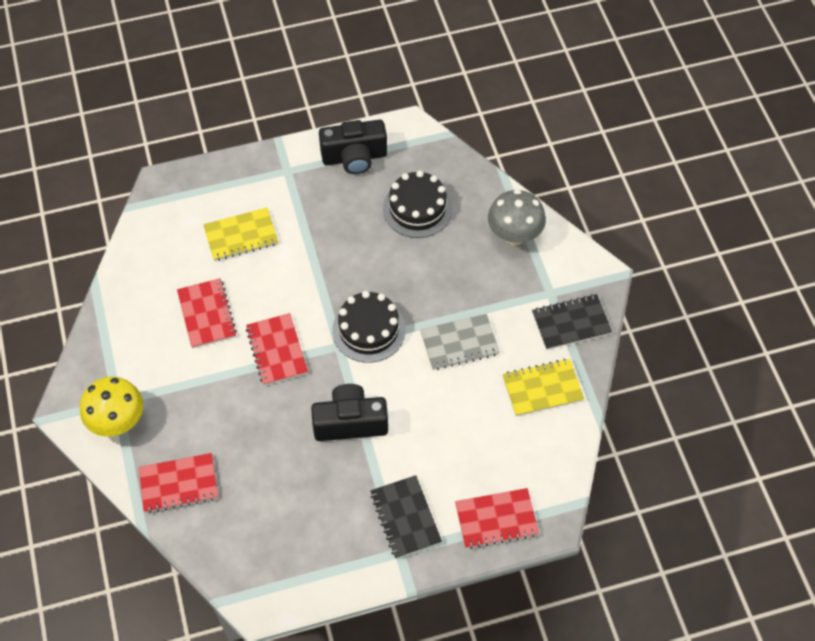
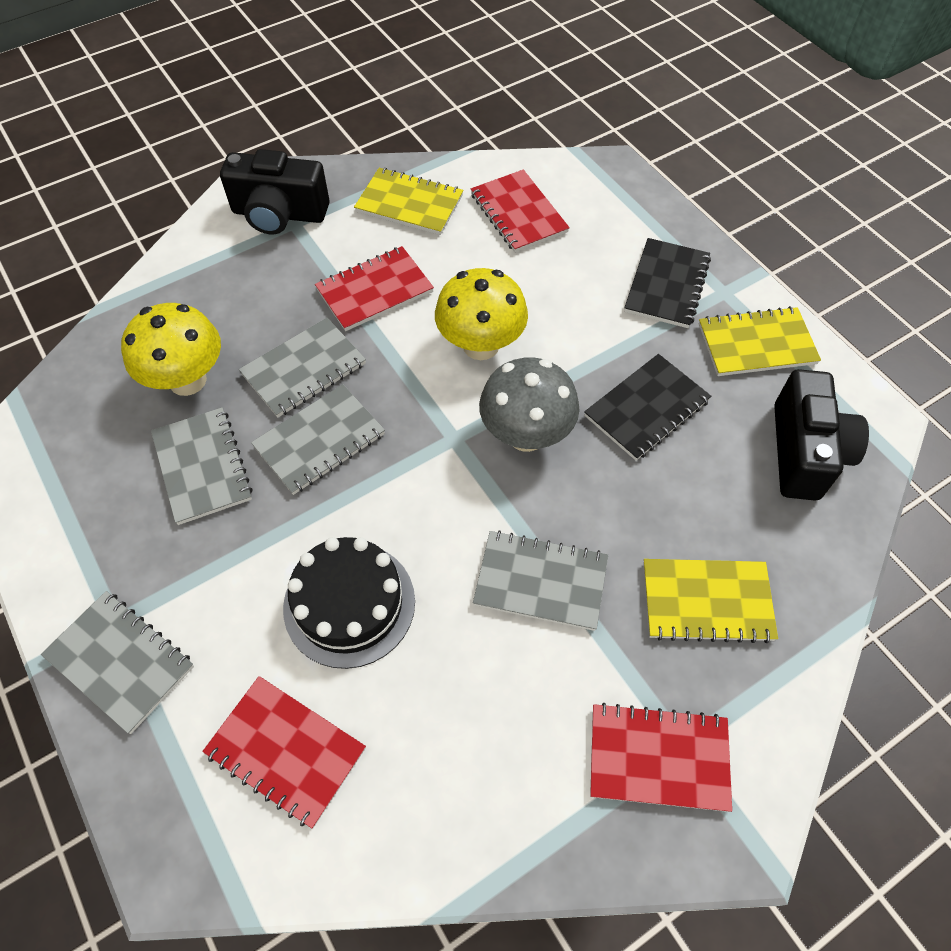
black cake: [332,291,406,363] [383,171,452,238] = 2 -> [283,537,415,669] = 1
grey notebook: [420,314,500,370] = 1 -> [41,591,194,734] [151,407,252,525] [239,318,366,418] [251,384,385,495] [473,530,608,631] = 5
yellow mushroom: [80,376,143,437] = 1 -> [121,303,221,396] [435,268,528,360] = 2
yellow notebook: [203,208,278,261] [503,358,584,416] = 2 -> [354,168,463,235] [643,559,778,643] [699,306,821,376] = 3

